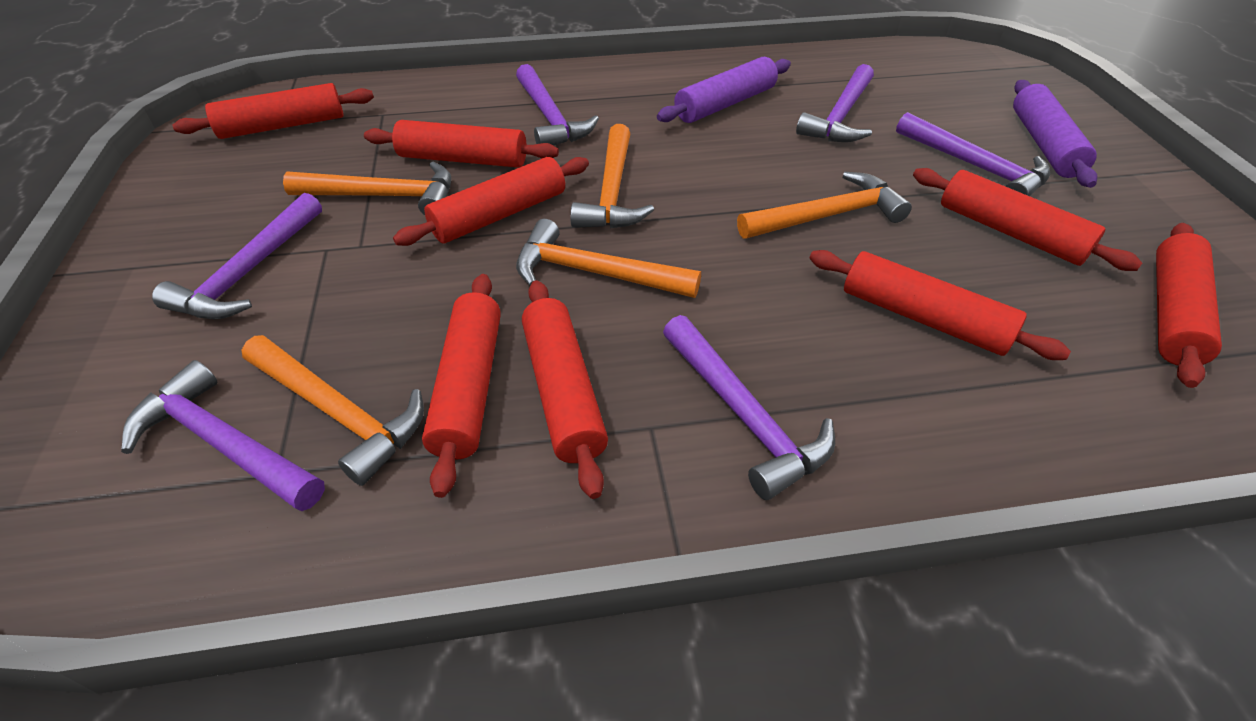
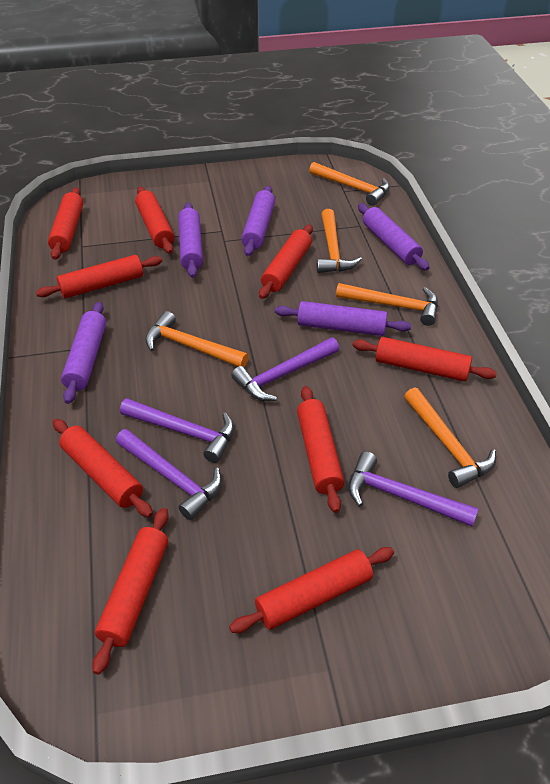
purple hammer: [121,360,325,511] [152,193,322,319] [516,64,599,146] [663,315,835,500] [796,64,874,142] [896,112,1050,196] = 6 -> [116,429,222,520] [120,398,234,463] [231,338,339,401] [348,452,479,527] = 4
purple rolling pin: [657,57,791,123] [1013,80,1097,188] = 2 -> [61,302,106,404] [178,203,203,278] [241,186,275,256] [275,301,411,336] [358,203,429,270] = 5
red rolling pin: [173,83,374,139] [364,120,559,168] [393,157,589,246] [422,274,501,498] [522,280,608,499] [810,250,1071,360] [913,168,1142,271] [1156,223,1222,388] = 8 -> [36,255,162,298] [48,187,83,260] [53,419,153,517] [92,508,169,675] [135,187,175,254] [229,547,394,633] [259,225,313,299] [297,386,344,513] [353,337,497,381] = 9

